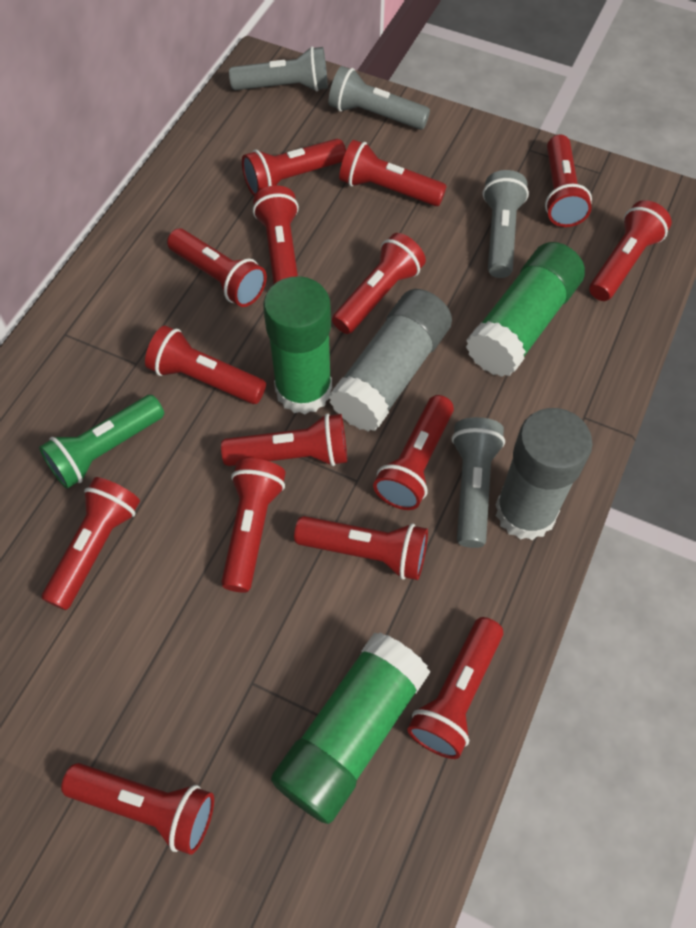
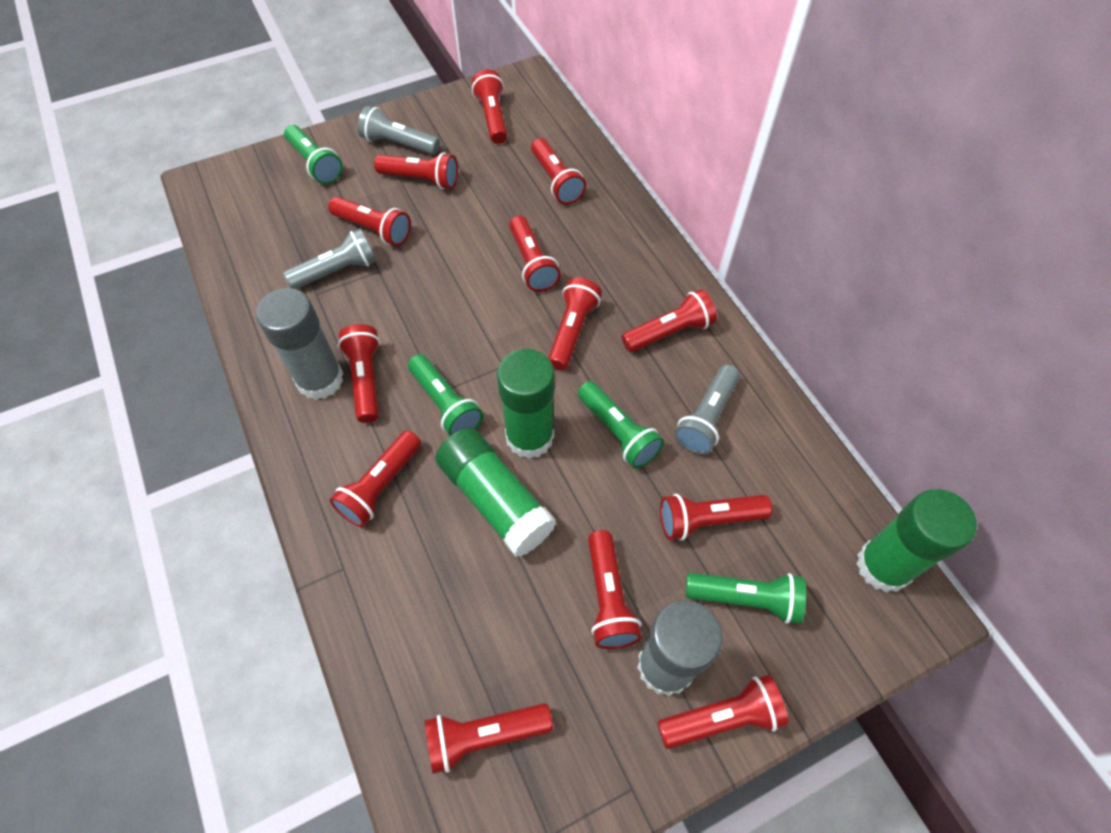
green flashlight: [39,395,164,489] = 1 -> [284,125,343,184] [408,354,483,436] [578,381,664,468] [685,573,806,624] = 4
grey flashlight: [229,46,328,92] [329,66,430,130] [452,417,505,548] [483,170,529,278] = 4 -> [283,228,377,289] [358,106,440,155] [674,365,740,454] = 3
red flashlight: [42,477,140,610] [61,763,214,855] [145,325,266,404] [167,229,267,307] [221,413,347,466] [221,458,286,593] [242,139,346,196] [253,185,299,284] [294,516,428,580] [332,233,426,334] [339,140,447,206] [373,395,454,510] [407,617,503,759] [545,135,592,227] [589,200,672,301] = 15 -> [328,197,411,246] [329,430,421,527] [338,324,380,423] [374,152,458,189] [425,703,553,774] [472,70,507,144] [509,216,561,292] [531,138,586,205] [548,277,602,370] [588,530,642,649] [621,289,717,352] [657,675,788,749] [660,494,772,541] = 13

